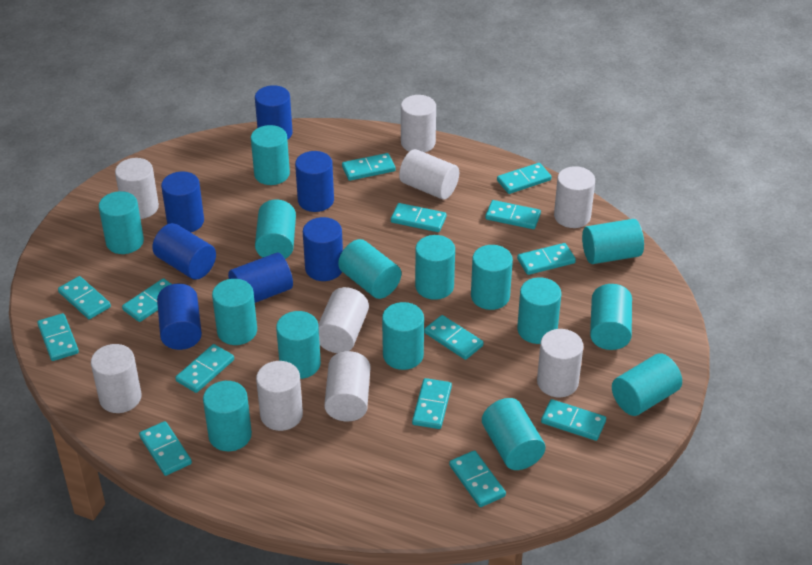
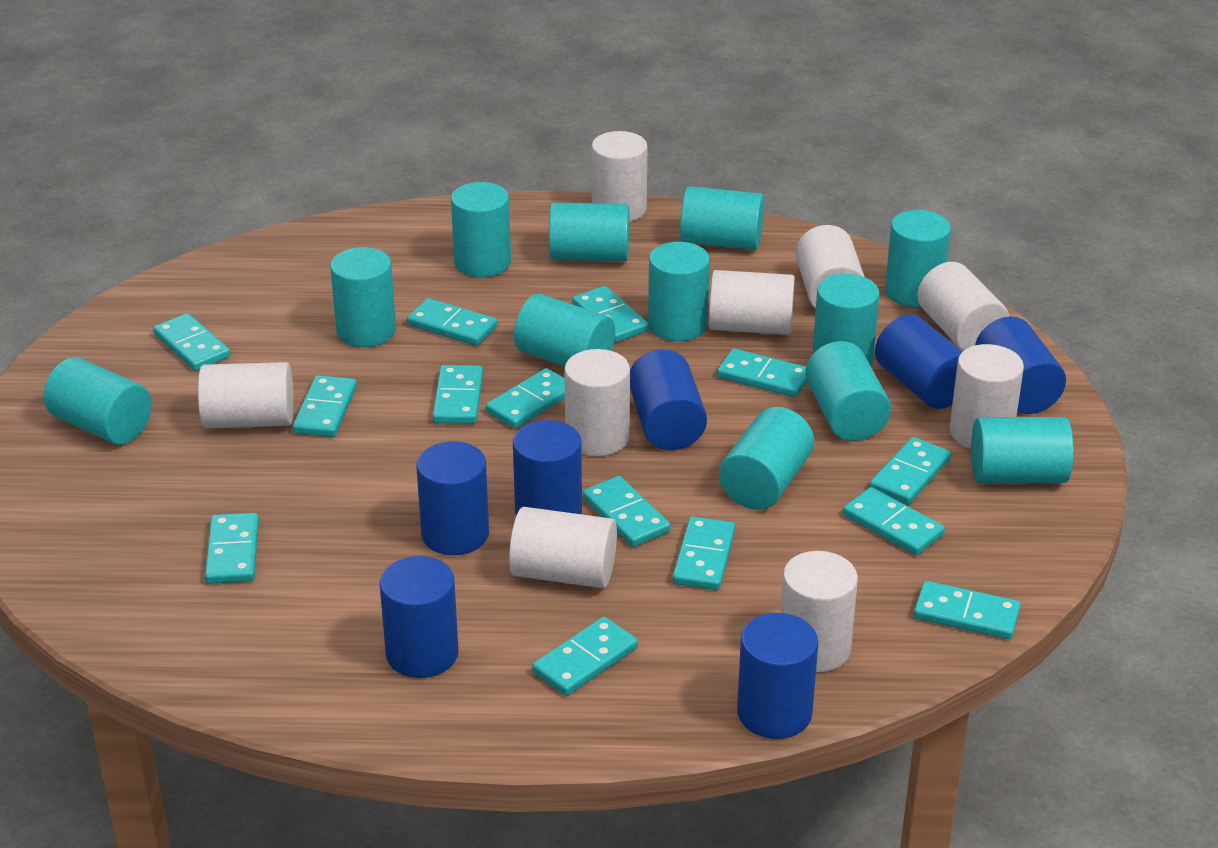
turquoise cylinder: [99,191,144,254] [203,381,252,451] [212,279,257,345] [251,125,290,185] [255,200,296,259] [276,311,321,379] [338,239,401,299] [382,302,424,370] [415,235,455,300] [471,245,513,310] [482,398,546,470] [517,277,561,344] [582,219,644,264] [590,284,632,350] [612,353,682,416] = 15 -> [44,357,151,445] [330,247,396,347] [451,182,511,277] [514,294,615,366] [549,202,629,262] [648,242,710,341] [680,186,764,250] [719,407,814,510] [805,341,891,441] [812,274,880,366] [885,210,951,307] [971,417,1074,483] = 12

